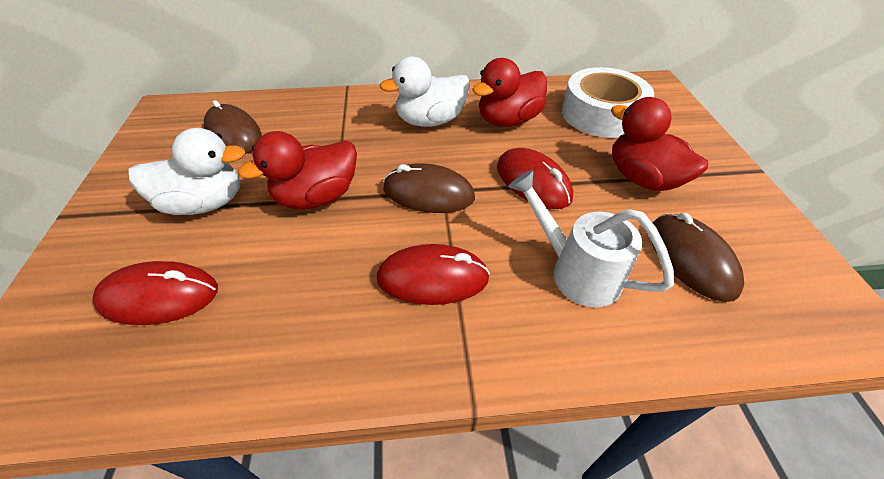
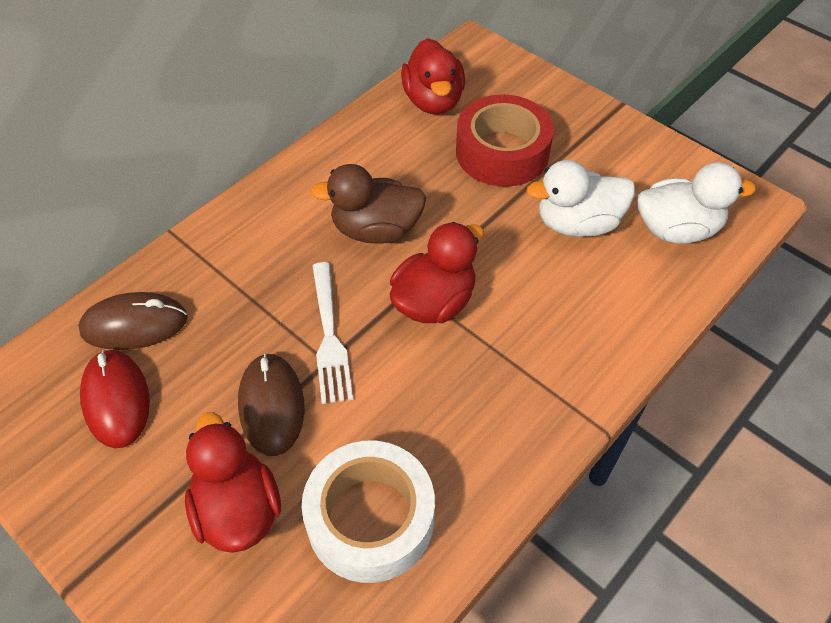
brown duck: none = 0 -> [310,164,426,244] = 1
brown mouse: [204,100,262,154] [383,163,475,213] [652,213,744,302] = 3 -> [78,292,188,350] [238,353,305,456] = 2
red mouse: [92,261,218,325] [376,244,490,305] [497,148,573,209] = 3 -> [80,349,150,448] = 1
red tape: none = 0 -> [456,94,554,187] = 1
white fork: none = 0 -> [312,262,353,404] = 1
white watering can: [508,169,674,307] = 1 -> none = 0

